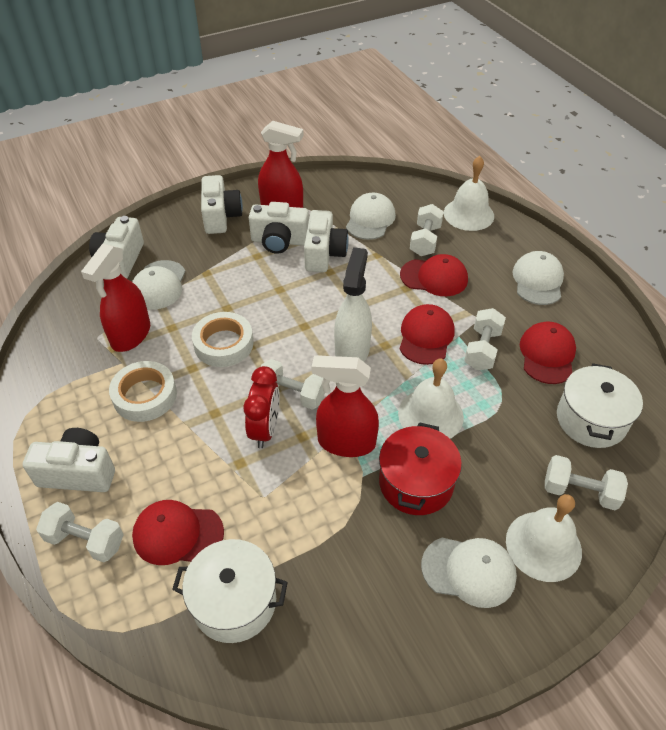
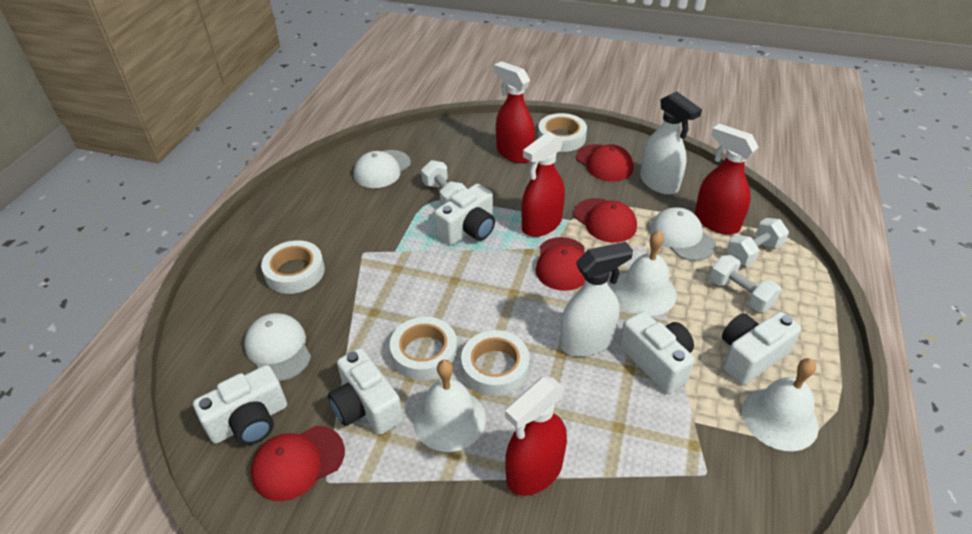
red clock: [243,366,280,448] = 1 -> none = 0
red pot: [379,422,462,515] = 1 -> none = 0
red spray bottle: [81,244,150,352] [258,121,304,208] [311,355,379,457] = 3 -> [494,61,535,163] [505,377,567,496] [521,132,565,237] [695,124,759,235] = 4
white cap: [132,260,186,309] [346,193,396,240] [421,538,517,608] [512,251,564,305] = 4 -> [244,313,311,381] [354,150,411,188] [650,207,716,261] = 3
white dumbbell: [36,502,124,563] [261,359,325,410] [410,204,444,256] [464,308,506,370] [545,455,628,510] = 5 -> [421,160,466,205] [709,255,782,312] [726,218,789,266] = 3
white pot: [172,539,288,643] [557,363,643,448] = 2 -> none = 0
white spray bottle: [334,247,372,362] = 1 -> [560,242,633,357] [640,91,702,195] = 2
white tape: [109,361,177,422] [192,312,253,367] = 2 -> [261,240,325,294] [390,317,458,381] [461,330,530,396] [538,113,587,152] = 4

